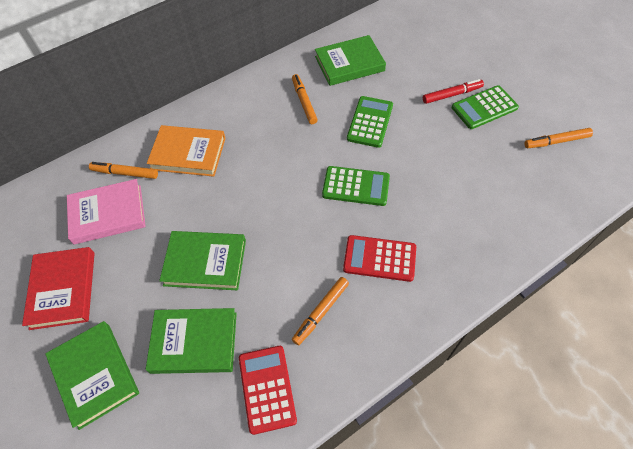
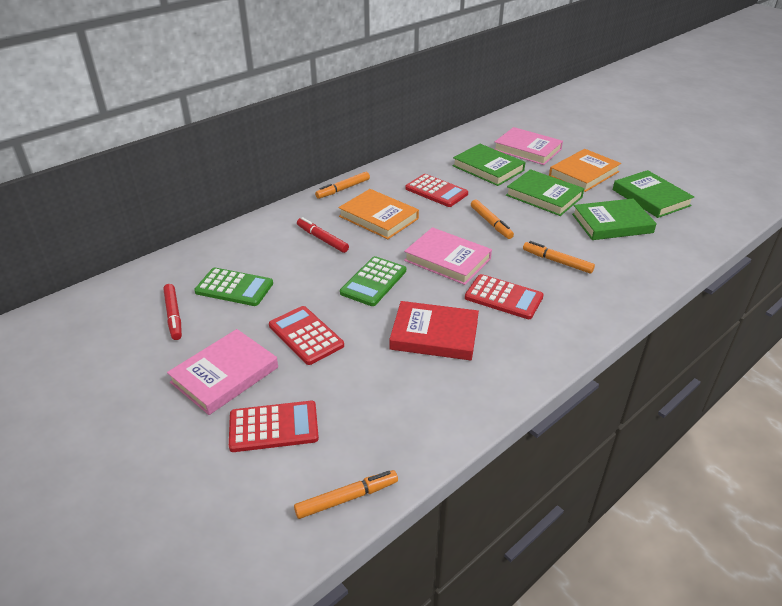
green calculator: [322,166,390,206] [347,96,393,148] [452,85,519,129] = 3 -> [194,267,273,306] [340,256,406,306] = 2
orange book: [147,125,225,177] = 1 -> [338,189,419,239] [549,149,621,192] = 2
pink book: [67,179,146,245] = 1 -> [167,329,278,415] [404,227,492,285] [495,127,563,165] = 3
red calculator: [239,346,297,435] [343,235,416,282] = 2 -> [229,401,319,452] [269,306,344,365] [405,174,468,207] [465,274,544,319] = 4
red marker: [423,79,484,104] = 1 -> [163,284,182,340] [297,217,349,253] = 2

